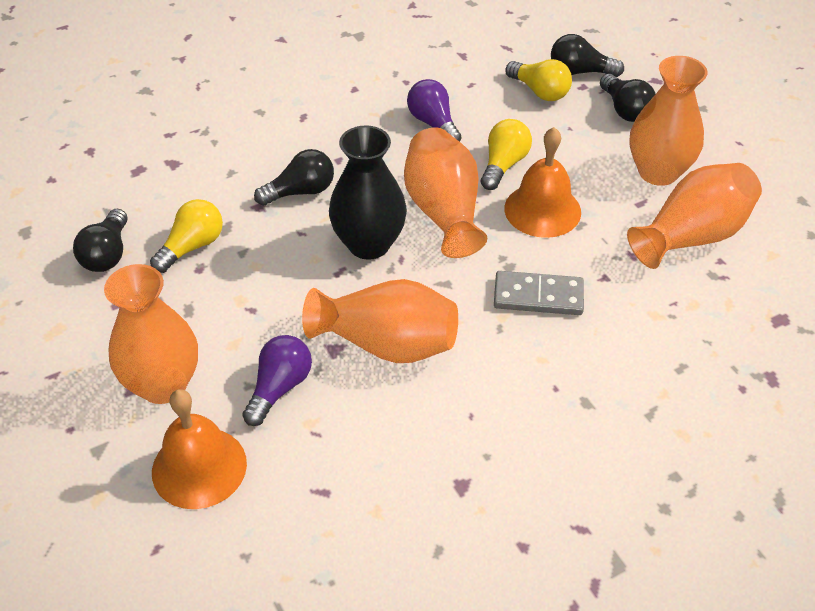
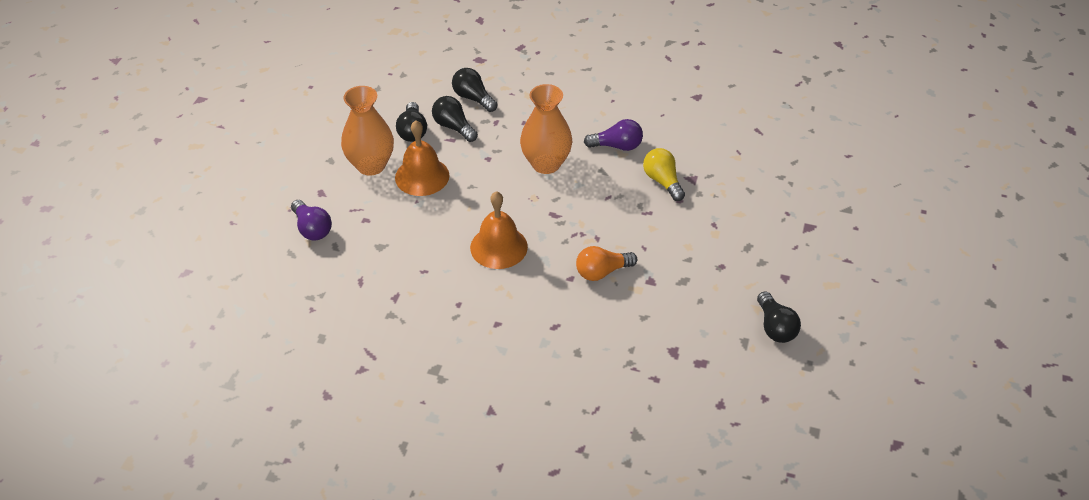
black vase: [329,125,407,260] = 1 -> none = 0
grey domino: [494,271,584,315] = 1 -> none = 0
orange light bulb: none = 0 -> [576,246,637,281] = 1
orange vase: [104,264,198,404] [302,279,458,363] [404,127,487,258] [627,163,762,269] [630,56,708,186] = 5 -> [341,86,394,176] [520,84,572,174] = 2
yellow light bulb: [150,199,223,273] [481,119,532,190] [506,59,572,101] = 3 -> [643,148,685,201] = 1

